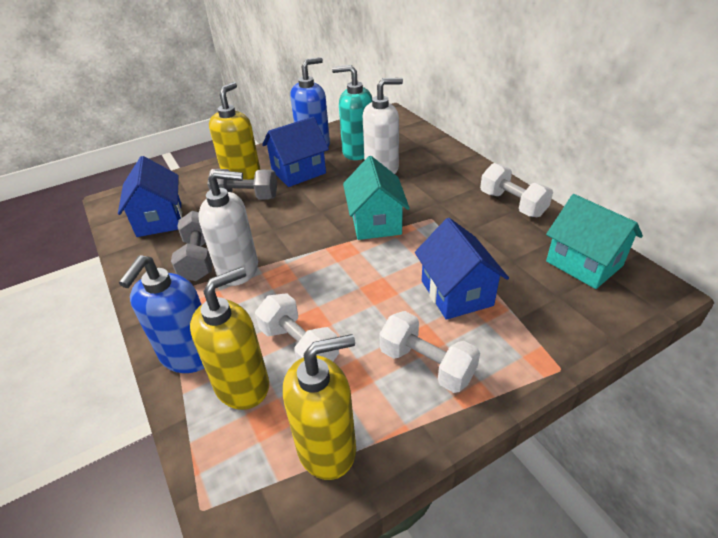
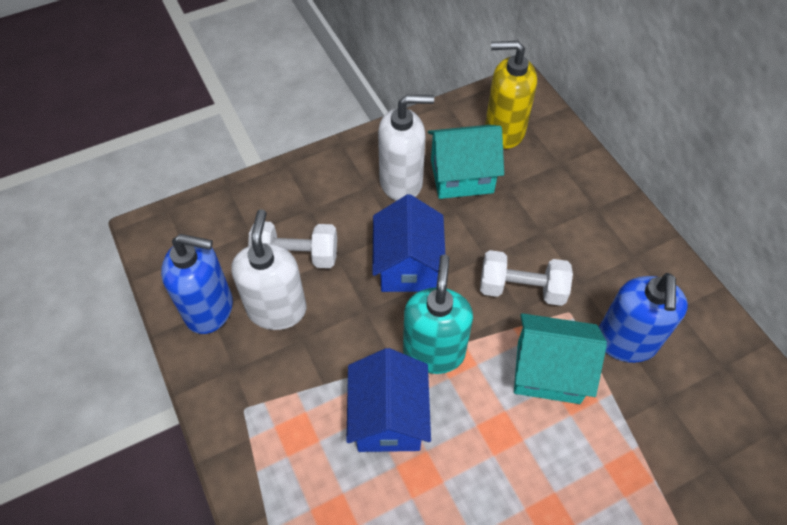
blue house: [118,156,182,237] [262,117,329,187] [415,218,509,320] = 3 -> [346,348,431,452] [372,194,445,292] = 2
grey dumbbell: [171,211,212,281] [207,169,277,200] = 2 -> none = 0
white dumbbell: [255,293,339,361] [379,311,480,393] [480,163,553,217] = 3 -> [248,222,337,268] [480,250,573,306] = 2
yellow soap dispenser: [190,267,269,410] [209,82,261,180] [283,334,356,480] = 3 -> [485,41,537,149] = 1

